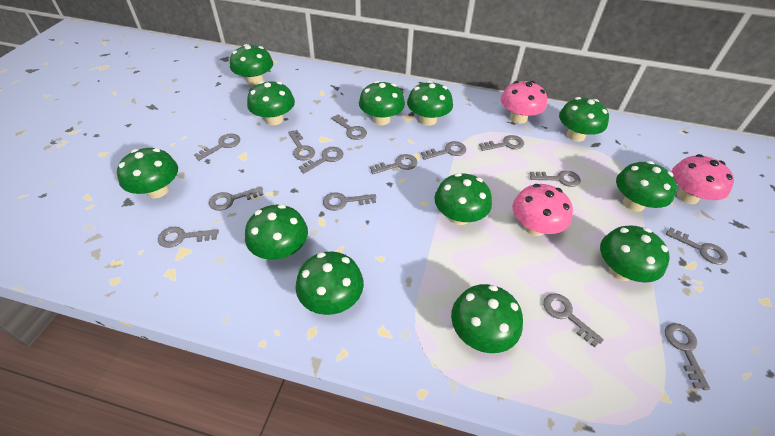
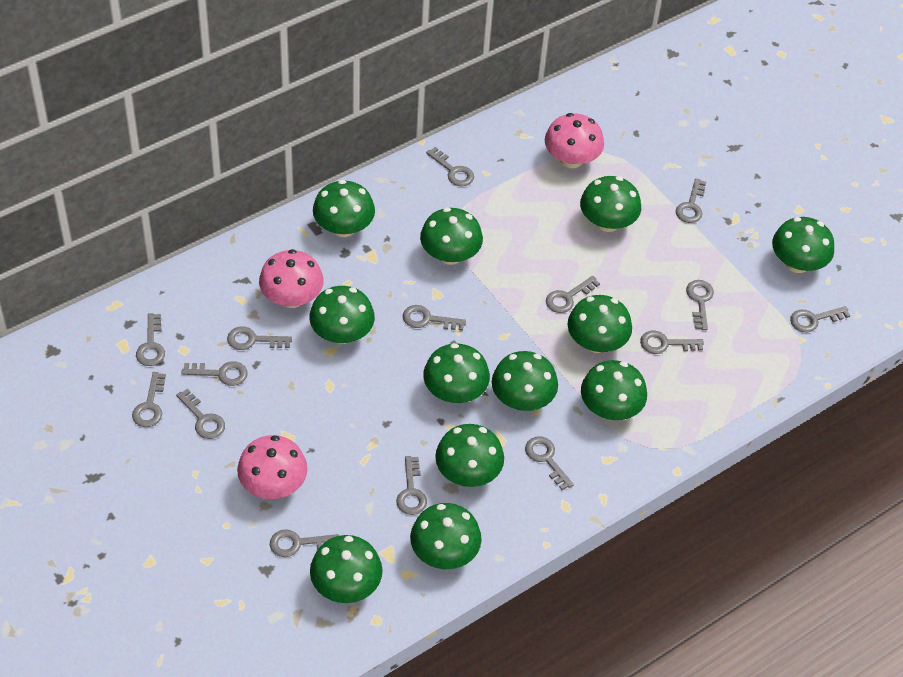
grey key: [158,227,219,248] [194,133,240,161] [209,186,264,211] [288,130,315,161] [299,147,343,173] [323,192,376,211] [331,114,367,140] [370,154,417,174] [421,141,466,160] [479,135,524,151] [530,170,581,187] [543,293,604,348] [665,323,710,390] [666,228,728,265] = 14 -> [132,372,166,427] [136,313,165,366] [176,389,225,439] [181,361,248,386] [227,326,292,350] [270,529,339,557] [396,456,427,515] [403,305,466,331] [426,147,474,186] [525,436,574,490] [546,276,600,313] [640,331,704,354] [676,178,706,223] [686,280,714,330] [790,306,850,332] = 15

